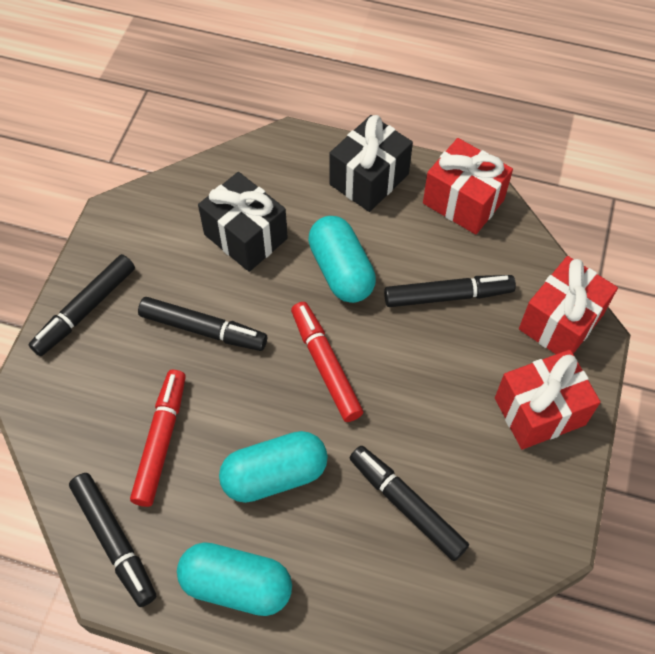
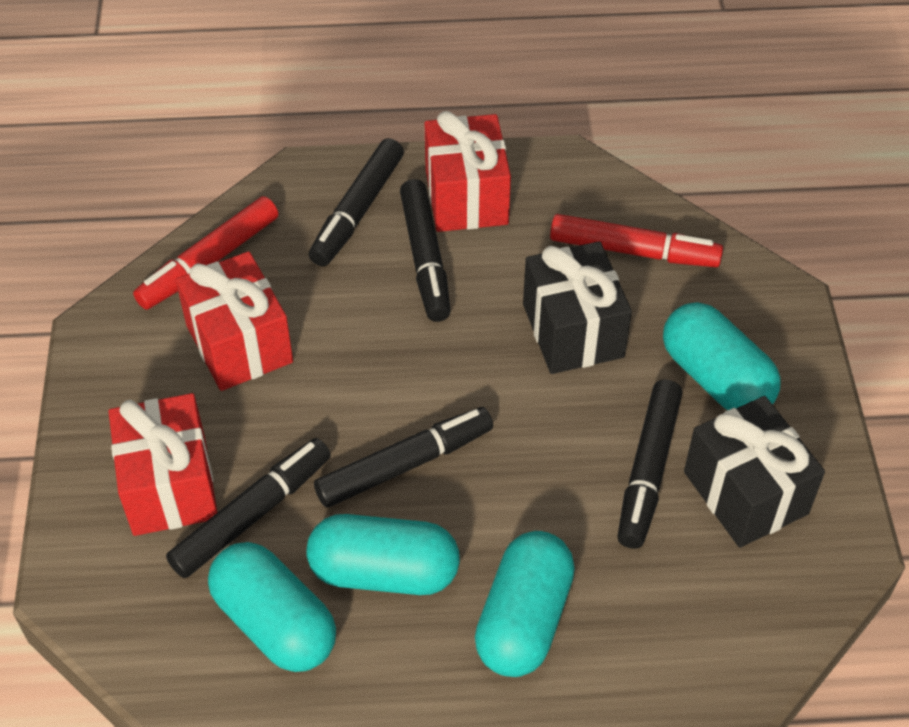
turquoise capsule: [177,542,292,616] [219,431,328,503] [308,216,376,303] = 3 -> [208,542,336,672] [307,514,460,595] [475,531,575,677] [663,302,781,410] = 4

